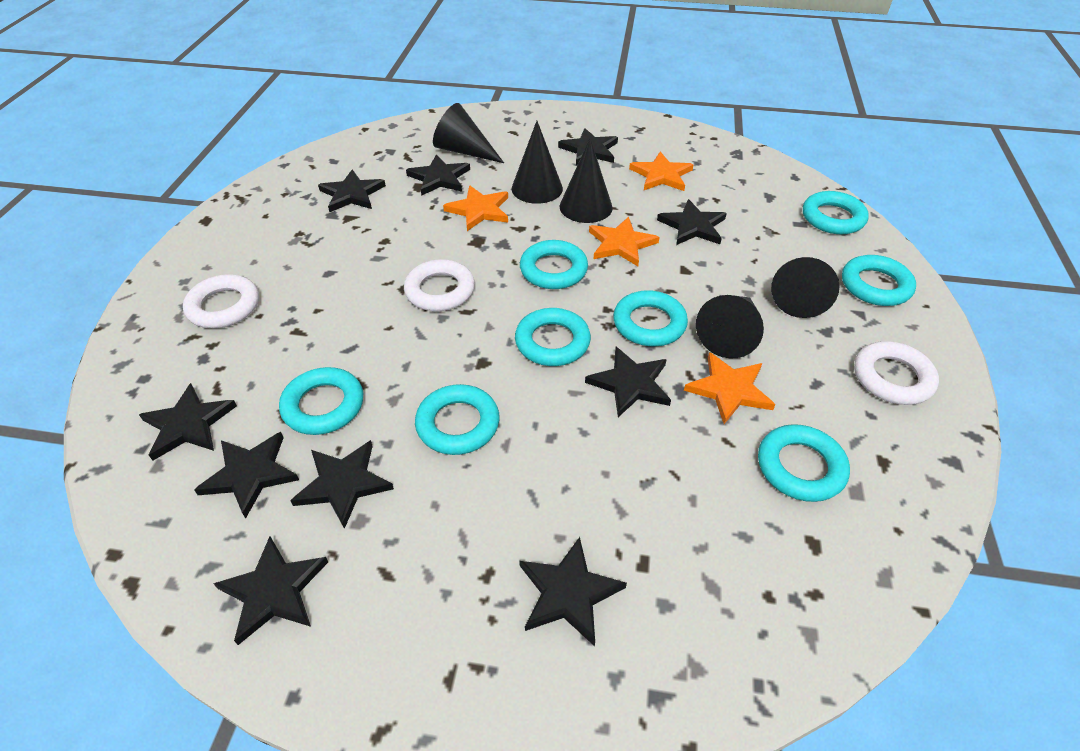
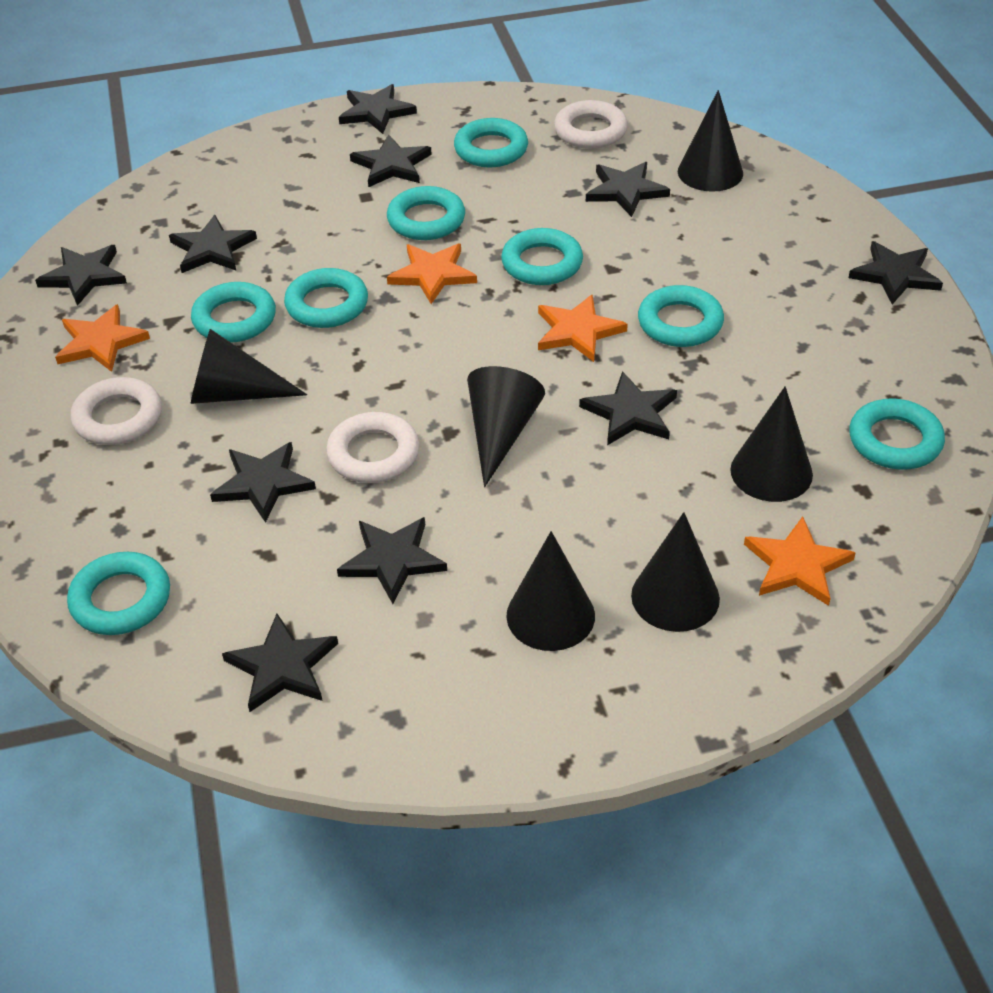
black cone: [433,103,504,163] [512,121,563,204] [560,139,613,223] [696,295,764,359] [771,257,840,318] = 5 -> [191,329,307,404] [467,366,545,487] [506,531,595,651] [631,512,720,632] [678,90,743,192] [730,386,813,502] = 6

